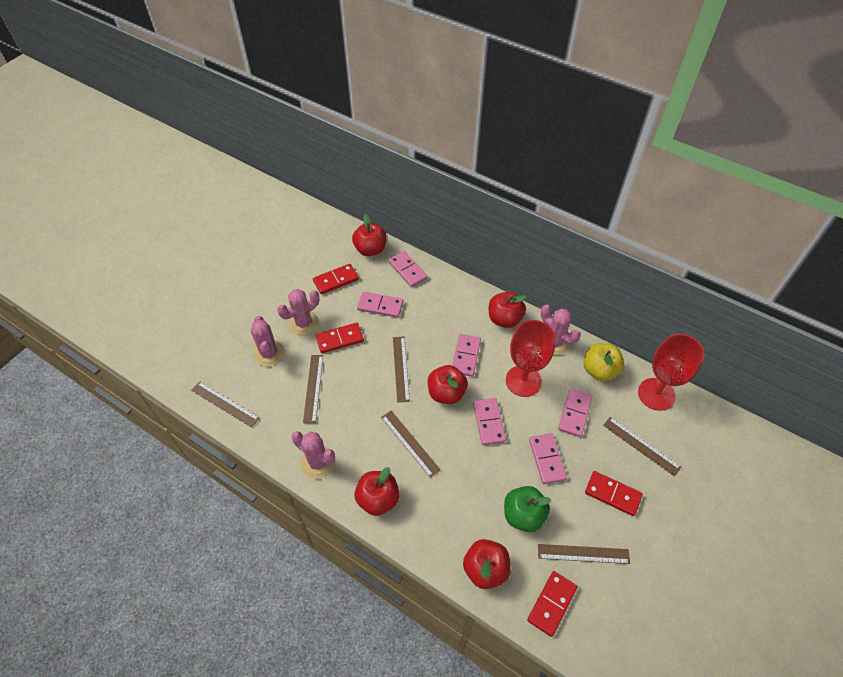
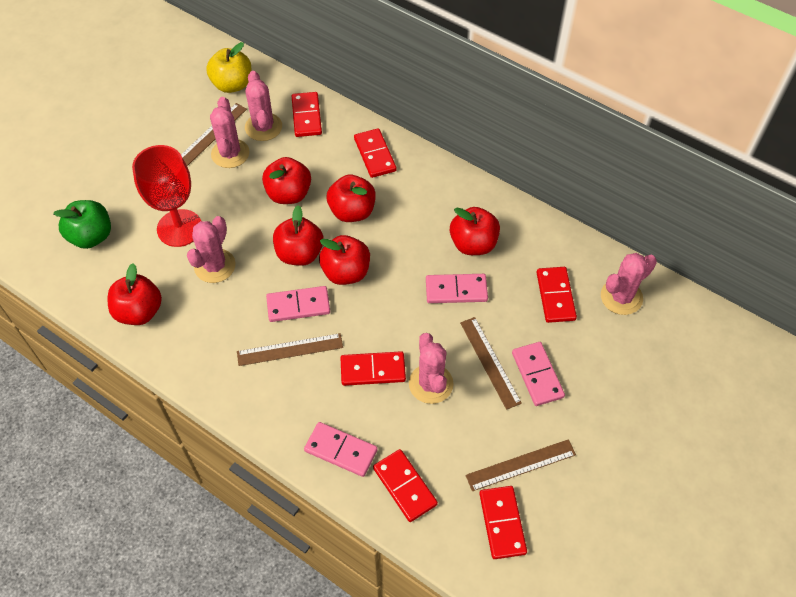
brown ruler: [191,381,260,428] [303,355,323,423] [381,411,441,478] [393,336,410,403] [538,544,630,564] [603,417,681,477] = 6 -> [181,103,247,166] [237,333,343,366] [460,317,522,410] [465,439,576,491] = 4
pink cactus: [251,316,285,367] [277,289,319,335] [291,431,336,479] [541,304,581,355] = 4 -> [187,216,236,283] [210,97,249,168] [245,71,282,141] [409,333,453,404] [601,253,657,315] = 5
pink domino: [357,292,403,318] [388,251,428,287] [452,334,481,377] [473,398,506,445] [529,433,567,484] [558,389,593,437] = 6 -> [266,286,330,322] [304,422,378,477] [426,274,488,303] [512,342,565,406] = 4
red apple: [352,214,387,256] [355,467,399,516] [428,365,468,404] [463,539,511,589] [489,292,526,328] = 5 -> [108,263,162,325] [262,157,311,204] [273,205,324,266] [319,235,370,285] [327,175,376,222] [450,207,500,255] = 6
red domino: [313,264,359,294] [316,323,364,353] [527,571,578,637] [585,471,643,516] = 4 -> [292,92,322,137] [340,351,406,386] [354,128,396,178] [373,449,438,522] [480,486,527,559] [537,267,577,323] = 6
red goblet: [506,320,555,397] [638,334,704,411] = 2 -> [132,145,201,247] = 1

